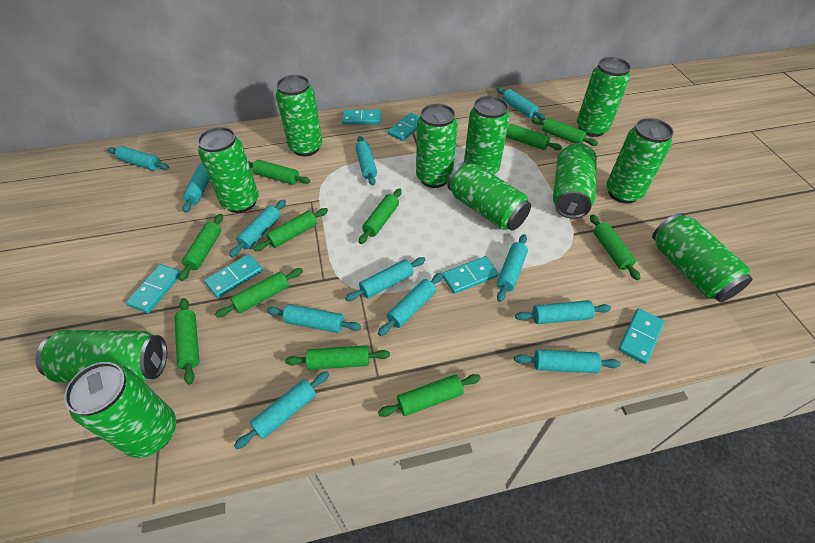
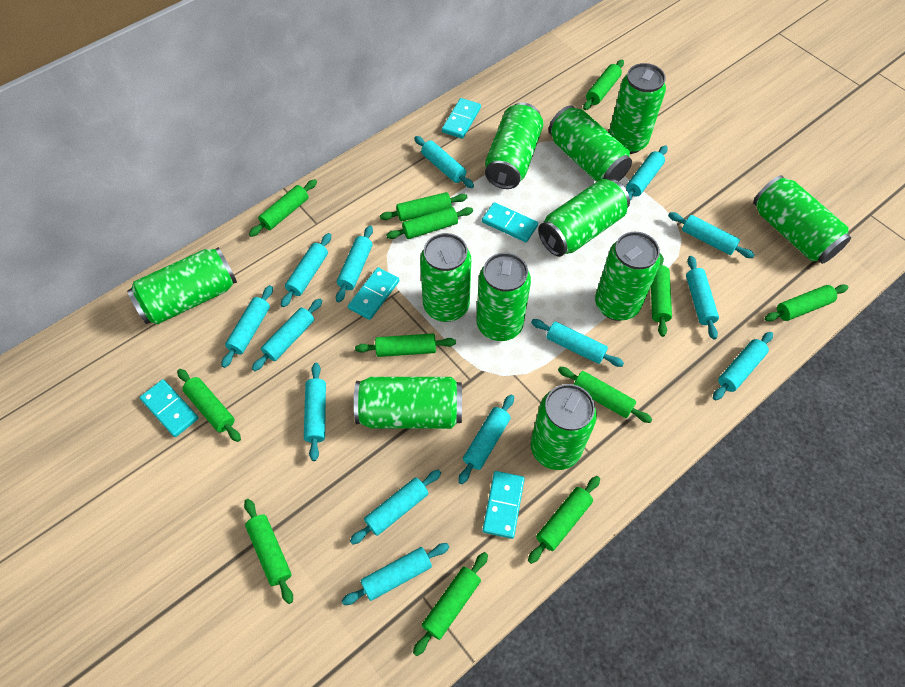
green rolling pin: [174,298,200,385] [179,214,223,281] [215,268,303,318] [248,160,310,185] [253,208,328,251] [285,345,390,370] [359,188,402,244] [378,374,481,417] [506,124,562,150] [531,118,598,146] [590,214,640,280] = 11 -> [177,369,241,442] [244,499,293,604] [249,179,317,237] [355,333,456,357] [380,192,468,221] [386,207,473,239] [413,552,488,656] [528,476,600,564] [558,367,652,423] [583,60,624,110] [651,253,672,337] [765,284,848,322] = 12
turquoise domino: [126,264,181,313] [204,254,263,298] [342,110,381,124] [388,113,420,141] [442,256,499,294] [618,309,664,364] = 6 -> [140,379,199,437] [348,267,399,320] [442,98,481,139] [482,202,538,242] [482,471,525,539] = 5
turquoise rolling pin: [108,146,169,171] [183,163,210,213] [229,200,286,257] [234,371,329,450] [267,304,361,333] [345,257,425,301] [355,136,377,186] [378,273,443,336] [497,87,546,121] [497,234,528,302] [514,349,621,373] [515,300,611,324] = 12 -> [221,285,273,368] [252,299,322,371] [281,233,331,307] [304,363,326,461] [336,226,373,302] [342,543,449,605] [350,469,441,545] [414,136,474,188] [458,394,514,484] [531,319,624,367] [626,145,667,201] [668,212,754,258] [686,256,719,339] [713,332,773,400] = 14

